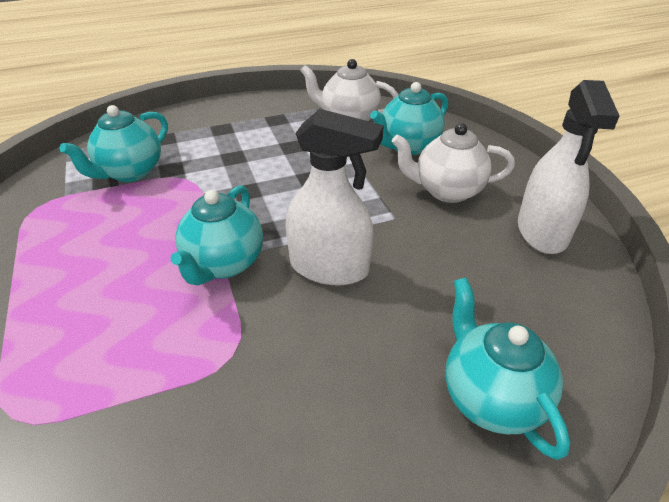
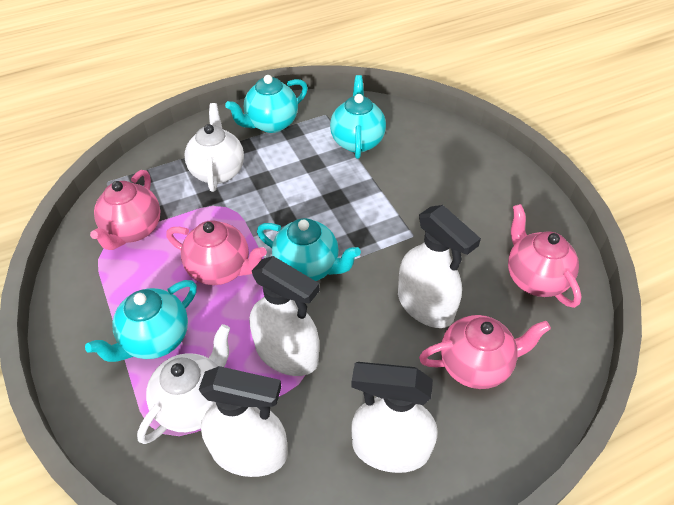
pink teapot: none = 0 -> [90,170,160,250] [166,220,267,285] [419,315,551,389] [508,204,582,308] = 4
white spray bottle: [285,109,384,286] [518,80,619,254] = 2 -> [199,366,287,477] [250,256,320,376] [351,362,437,473] [398,205,481,328] = 4

